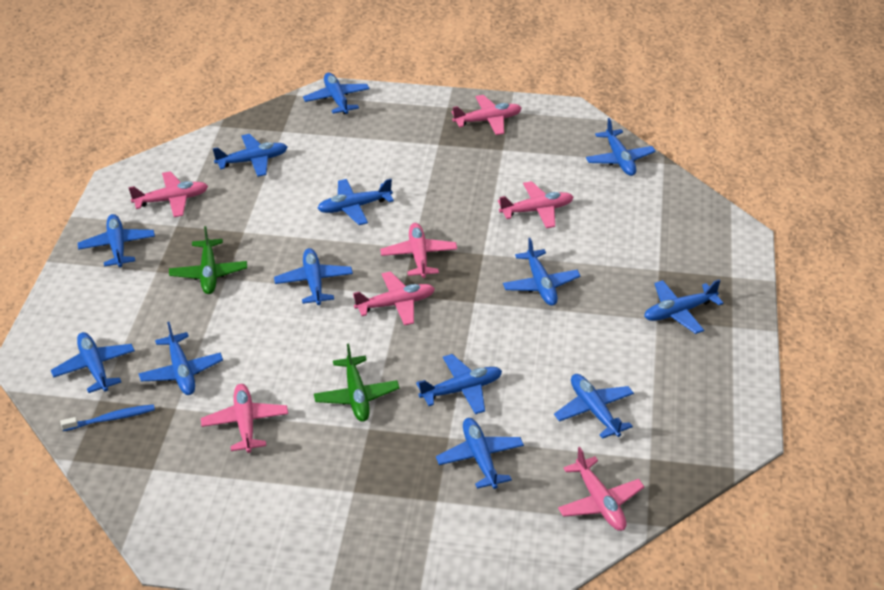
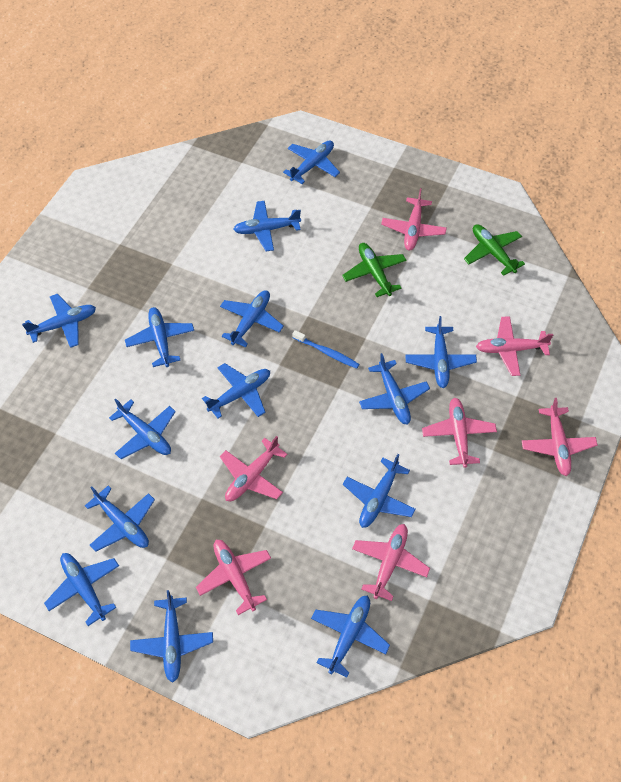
blue plane: [51,332,135,393] [78,214,155,267] [139,322,223,395] [212,134,287,177] [274,248,353,305] [303,73,369,114] [317,179,394,225] [416,354,502,414] [436,418,524,489] [503,238,581,306] [554,374,634,439] [586,118,656,176] [644,279,724,334] = 13 -> [22,294,96,348] [44,553,119,626] [85,486,155,551] [109,399,176,459] [125,307,194,367] [130,590,213,683] [202,363,270,419] [220,290,284,347] [233,201,301,251] [283,141,340,184] [311,595,390,678] [343,454,416,528] [359,353,430,425] [405,316,477,388] = 14

